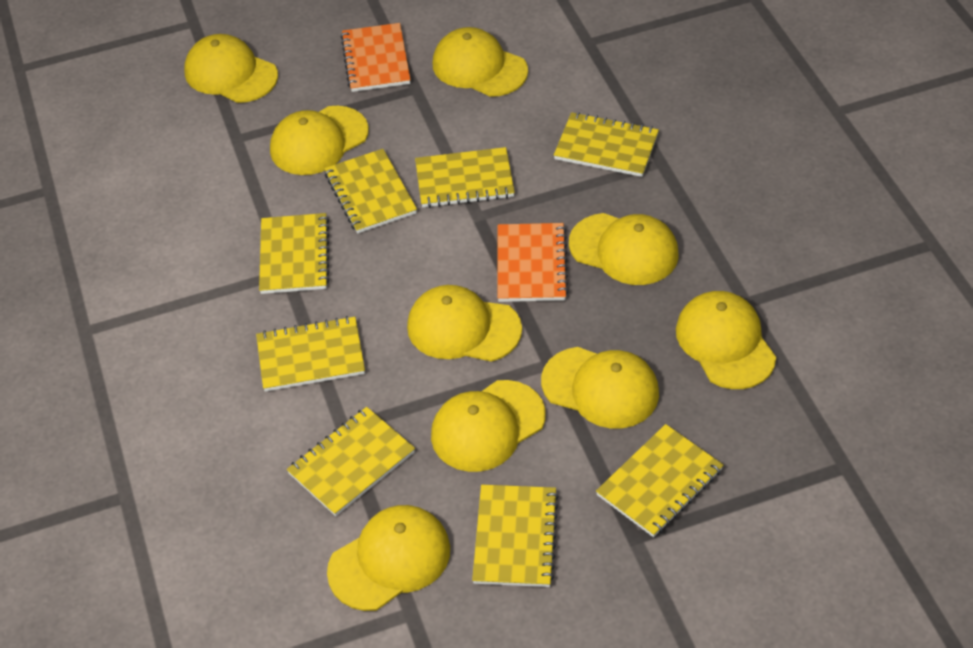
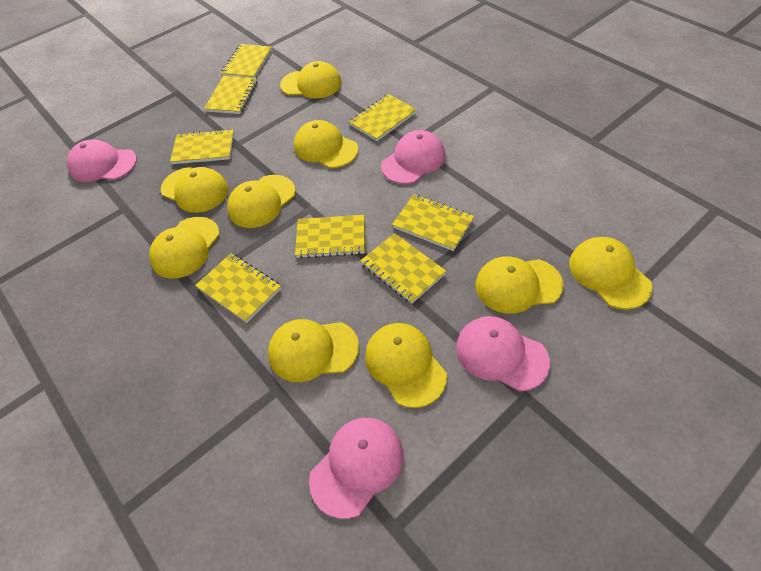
orange notebook: [341,23,411,92] [497,223,569,302] = 2 -> none = 0
pink cap: none = 0 -> [67,139,137,182] [309,418,403,519] [381,130,445,184] [456,316,550,391] = 4

